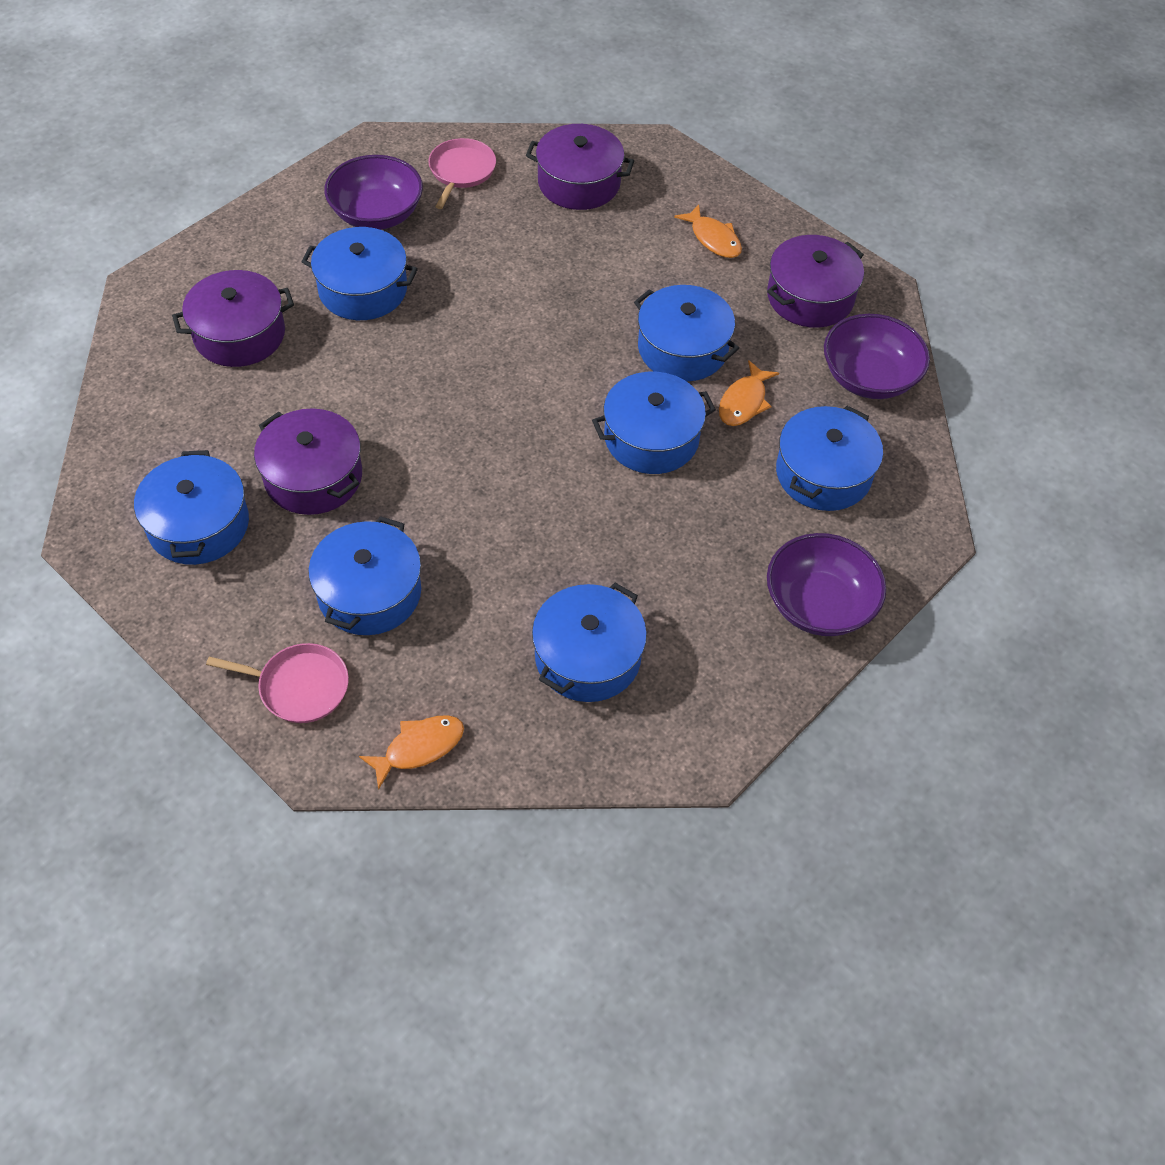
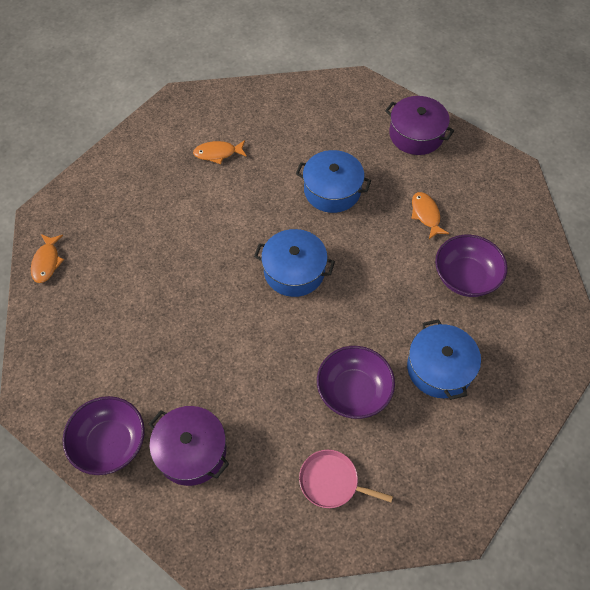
blue pot: [134,450,249,565] [301,227,418,320] [308,516,421,635] [532,583,647,702] [592,372,716,474] [634,285,739,381] [776,406,883,511] = 7 -> [254,229,335,297] [296,150,371,213] [407,319,481,400] = 3
pink pan: [206,643,349,723] [428,138,496,209] = 2 -> [299,450,393,508] = 1
purple pot: [172,270,294,367] [254,408,362,515] [526,124,634,210] [767,235,864,328] = 4 -> [149,406,229,486] [385,96,454,155] = 2

